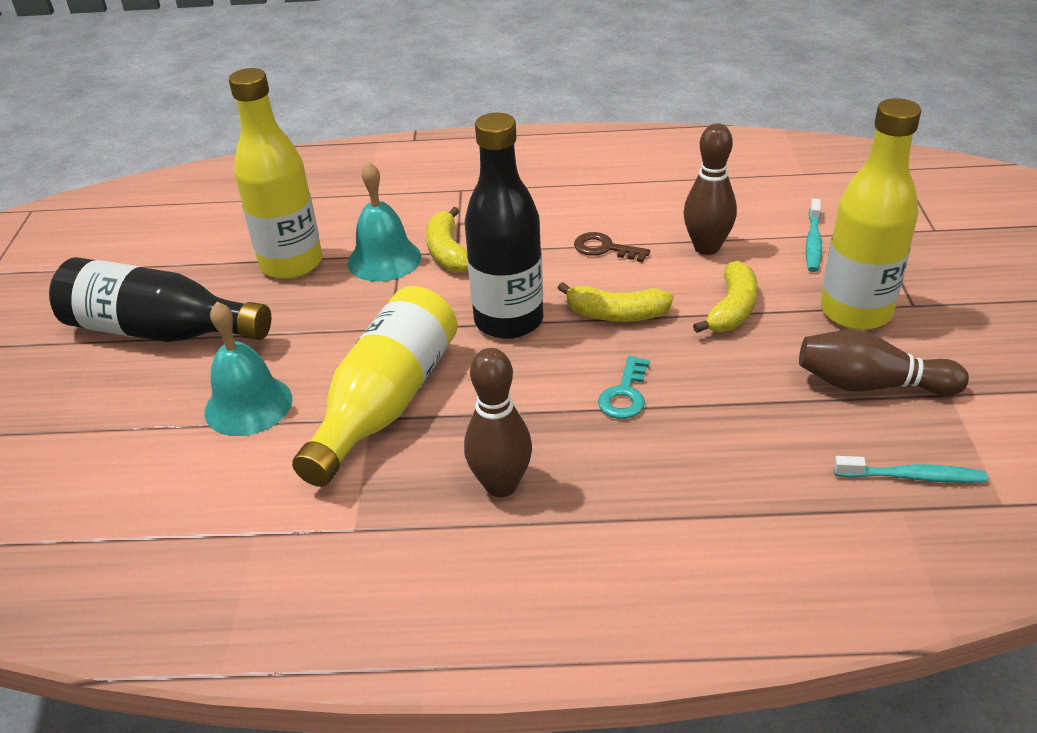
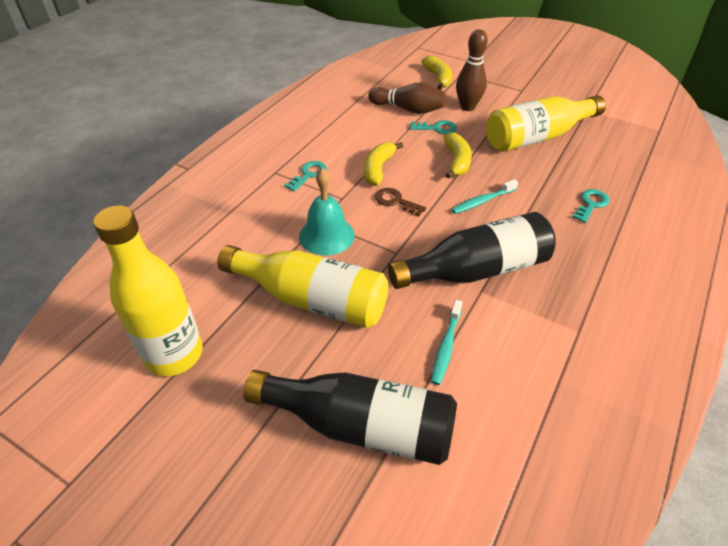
brown bowling pin: [464,348,532,497] [684,123,737,255] [799,330,969,396] = 3 -> [368,83,446,114] [456,29,488,111] = 2
turquoise bell: [205,302,292,436] [348,162,421,282] = 2 -> [299,168,355,255] = 1
turquoise key: [598,356,650,419] = 1 -> [284,161,327,192] [410,120,457,134] [572,189,609,223] = 3

